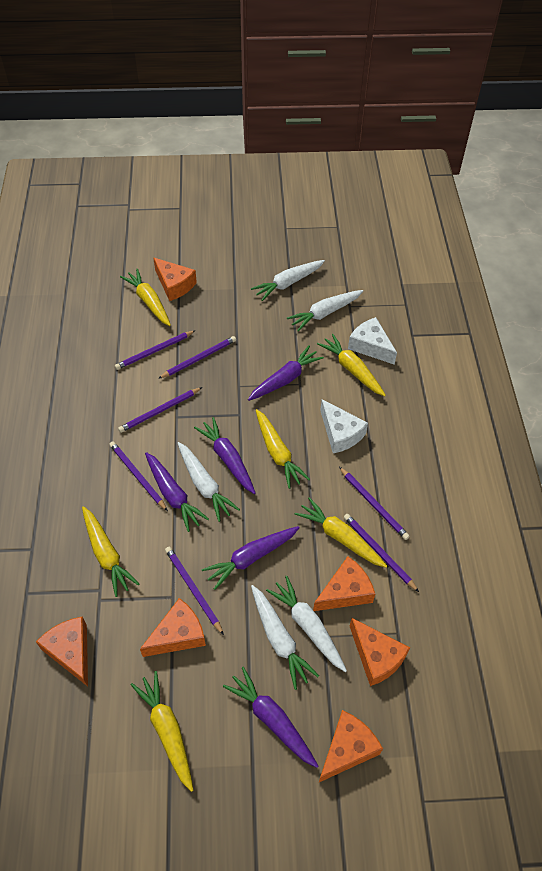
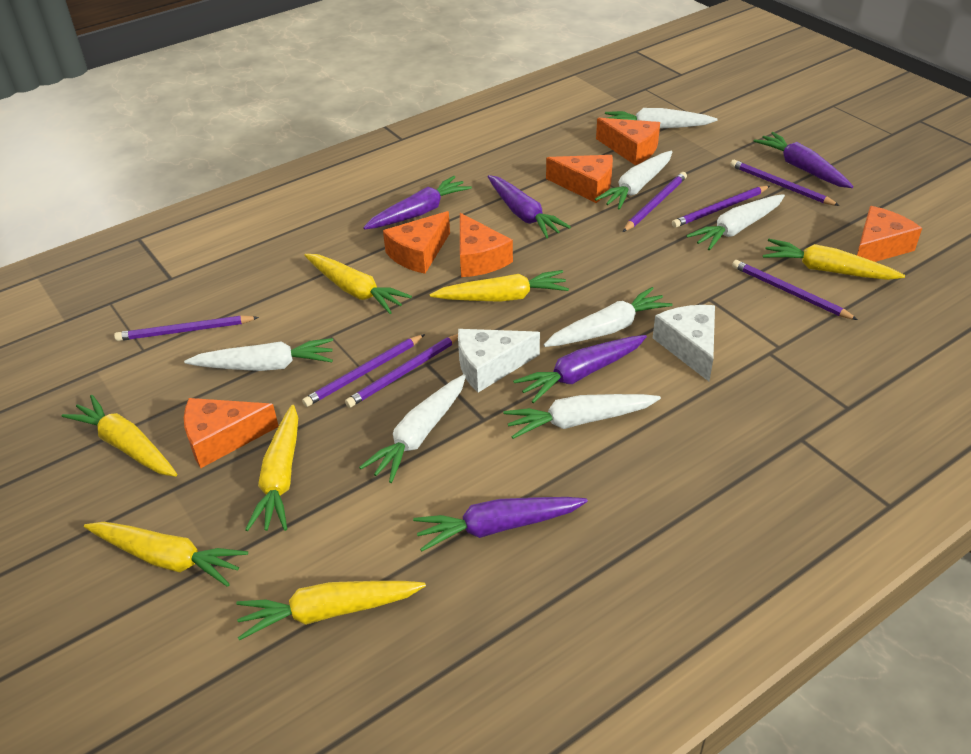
white carrot: [178,442,240,522] [251,260,325,301] [251,585,319,690] [266,576,347,672] [287,290,363,331] = 5 -> [184,338,333,371] [359,374,466,483] [503,394,661,439] [543,287,672,347] [595,151,672,210] [605,108,718,128] [686,194,785,251] = 7
yellow carrot: [82,506,139,597] [120,269,171,326] [130,671,194,792] [256,409,310,489] [295,497,387,568] [317,334,386,397] = 6 -> [62,395,177,477] [84,522,248,587] [236,581,426,640] [245,405,298,531] [304,254,412,314] [430,270,569,302] [763,239,905,280] = 7

